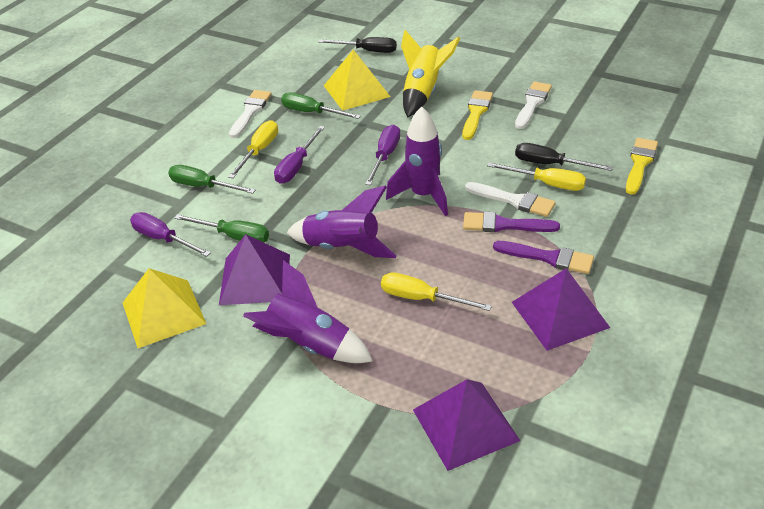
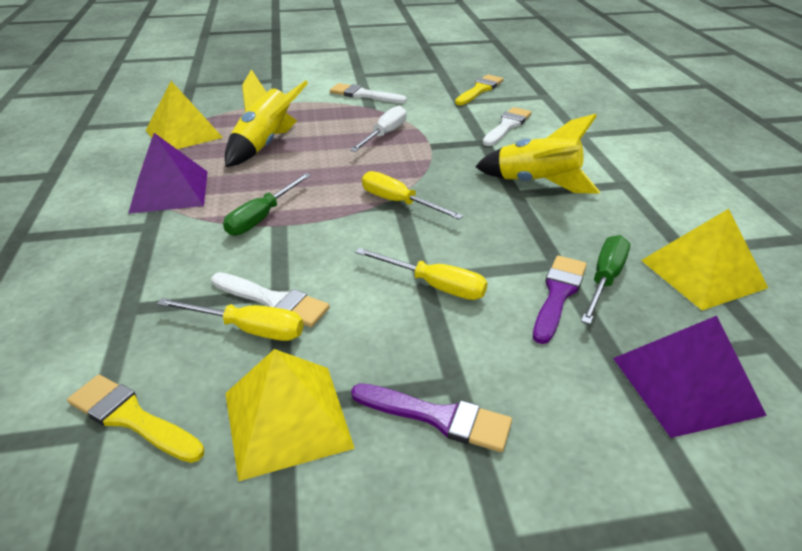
black screwdriver: [318,37,397,53] [515,143,613,171] = 2 -> none = 0
green screwdriver: [168,165,256,194] [174,214,269,242] [281,92,361,119] = 3 -> [223,173,311,236] [581,235,630,324] = 2
purple pyramid: [219,234,290,305] [413,379,520,471] [512,268,610,351] = 3 -> [128,133,208,214] [613,316,767,438] = 2
purple rocket: [243,260,373,363] [287,186,396,258] [386,107,448,216] = 3 -> none = 0
purple screwdriver: [130,212,211,257] [274,126,325,184] [365,125,400,185] = 3 -> none = 0
white screwdriver: none = 0 -> [350,105,406,152] = 1
yellow pyramid: [123,268,206,348] [324,49,390,111] = 2 -> [146,81,223,149] [225,349,355,482] [641,209,768,310] = 3
yellow rocket: [401,30,460,118] = 1 -> [225,69,308,167] [475,114,600,194] = 2

